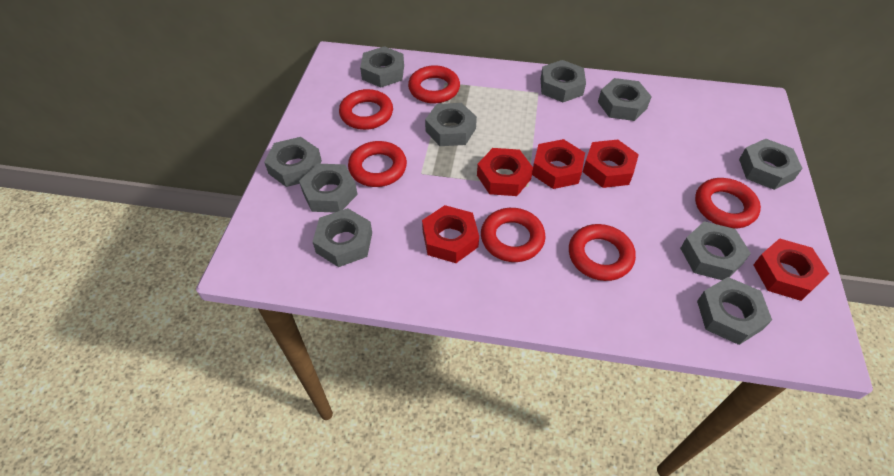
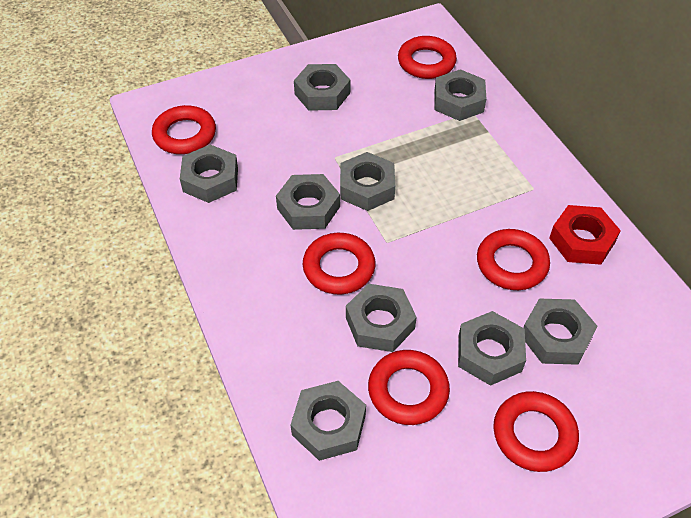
grey nut: [264,137,322,187] [299,164,358,213] [312,208,372,267] [360,46,404,87] [425,103,477,146] [541,60,586,102] [598,78,652,121] [680,221,751,280] [697,277,772,345] [739,139,803,190] = 10 -> [180,144,238,203] [276,174,340,230] [291,381,366,461] [294,64,350,111] [340,152,395,211] [346,284,417,352] [434,69,486,121] [458,311,526,386] [523,299,598,365] = 9
red nut: [422,205,479,263] [477,148,533,196] [532,139,585,189] [583,139,639,188] [753,238,829,301] = 5 -> [549,205,621,265] = 1

